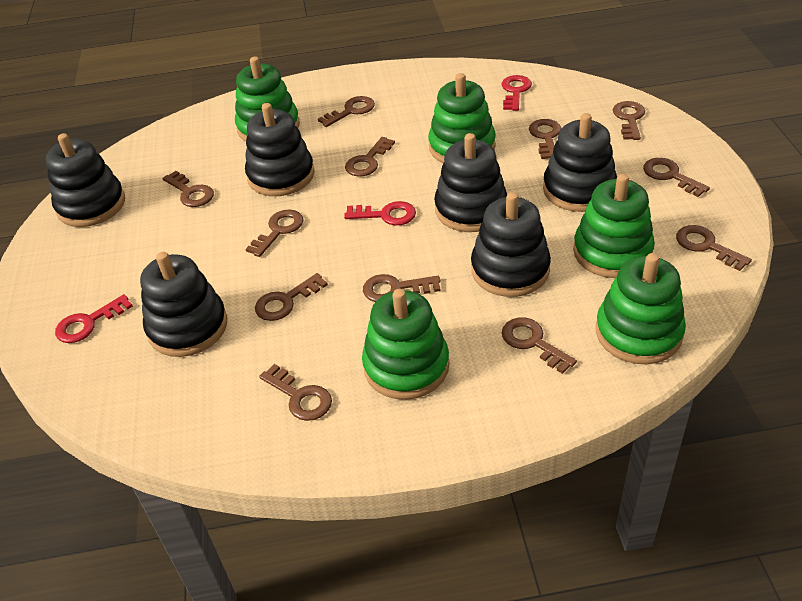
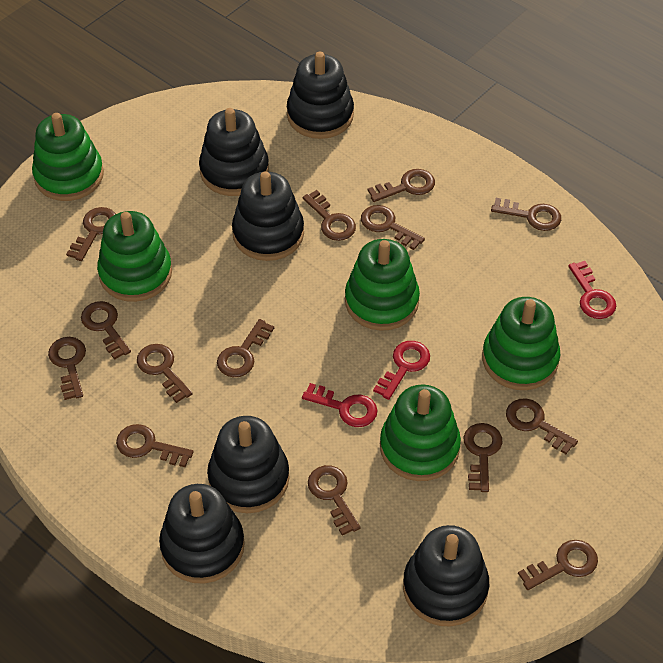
brown key: [163,171,214,207] [246,210,303,257] [255,273,328,321] [259,364,332,421] [318,96,375,127] [345,137,395,177] [363,274,441,302] [502,317,577,374] [529,119,561,159] [613,101,645,140] [643,158,710,197] [676,225,752,271] = 12 -> [48,337,86,400] [66,207,116,261] [81,301,131,360] [116,424,193,467] [137,344,193,403] [217,319,274,377] [303,190,356,241] [308,465,361,536] [361,205,425,250] [367,169,435,202] [464,423,502,492] [491,198,561,231] [506,398,578,454] [518,540,598,590] = 14

